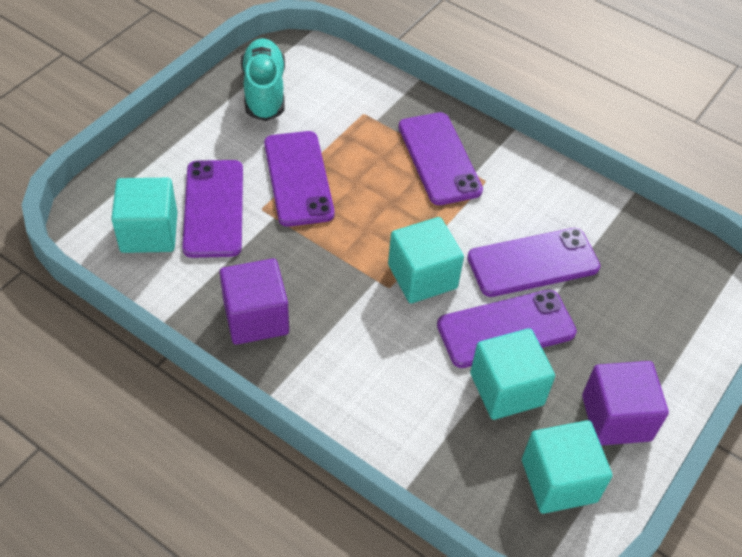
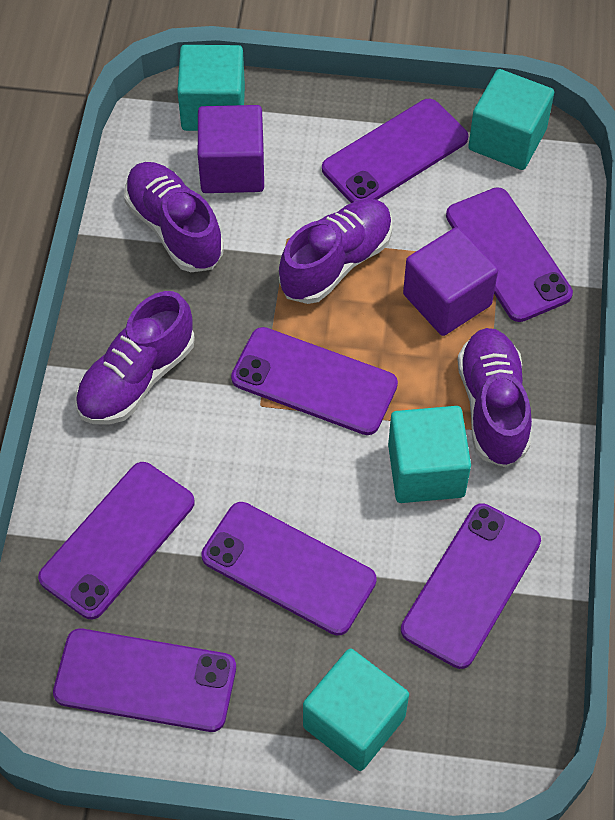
purple phone: [182,160,243,258] [264,131,335,227] [398,112,483,205] [437,290,577,368] [467,228,600,297] = 5 -> [38,462,195,619] [53,628,236,732] [201,502,377,635] [231,327,398,435] [322,99,468,203] [401,503,541,669] [446,187,573,322] = 7
purple shoe: none = 0 -> [76,291,195,425] [124,162,224,272] [279,199,392,304] [457,328,532,467] = 4
turquoise shoe: [241,38,285,121] = 1 -> none = 0

